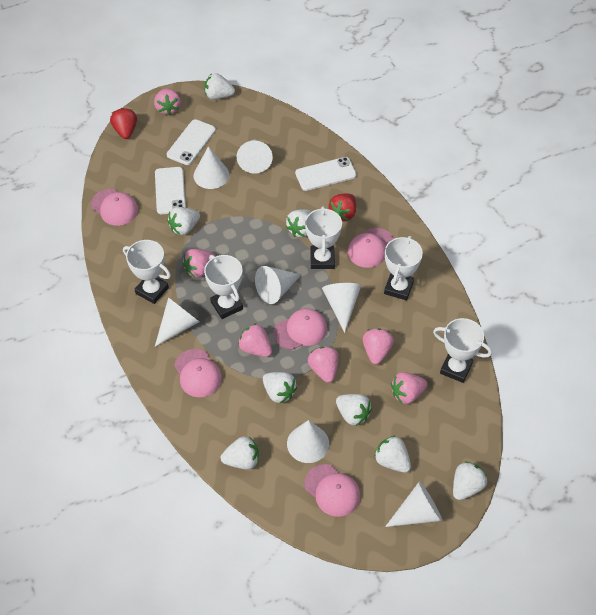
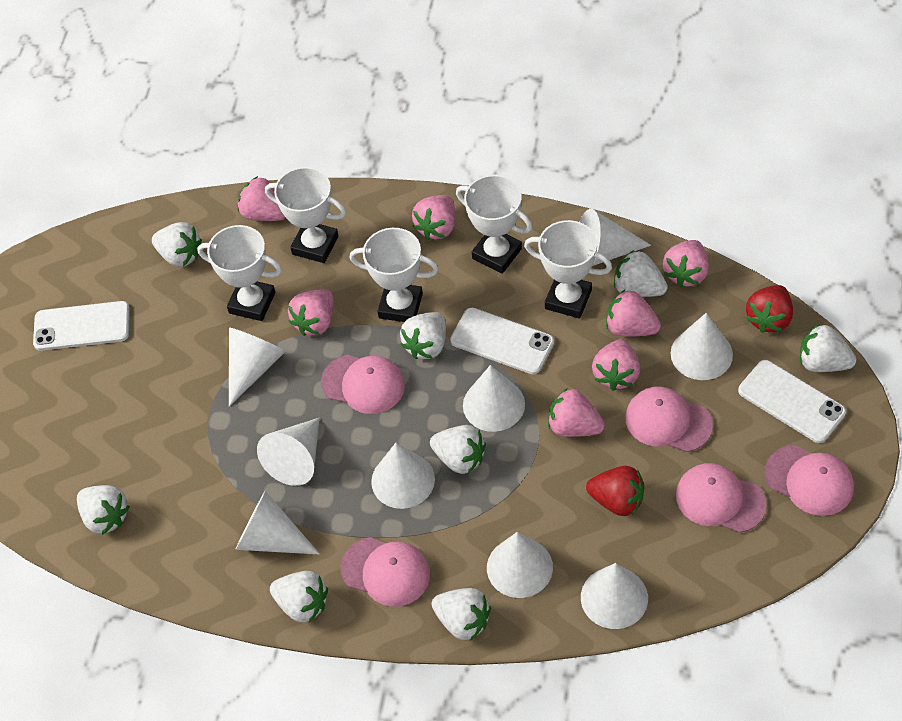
pink strawberry: [154,88,181,116] [182,249,216,278] [238,323,272,357] [308,346,339,383] [363,328,394,364] [391,372,428,404] = 6 -> [238,176,286,221] [288,289,334,336] [412,195,456,240] [548,388,605,437] [592,339,640,391] [606,290,661,337] [663,240,709,287] = 7
white cone: [155,297,199,347] [194,146,229,189] [237,139,273,174] [255,266,302,304] [287,420,329,463] [322,283,361,333] [385,481,442,527] = 7 -> [229,328,286,406] [235,491,320,555] [257,418,320,486] [371,443,435,509] [463,365,525,432] [487,532,553,598] [580,209,651,266] [581,563,648,629] [671,313,733,380] = 9

